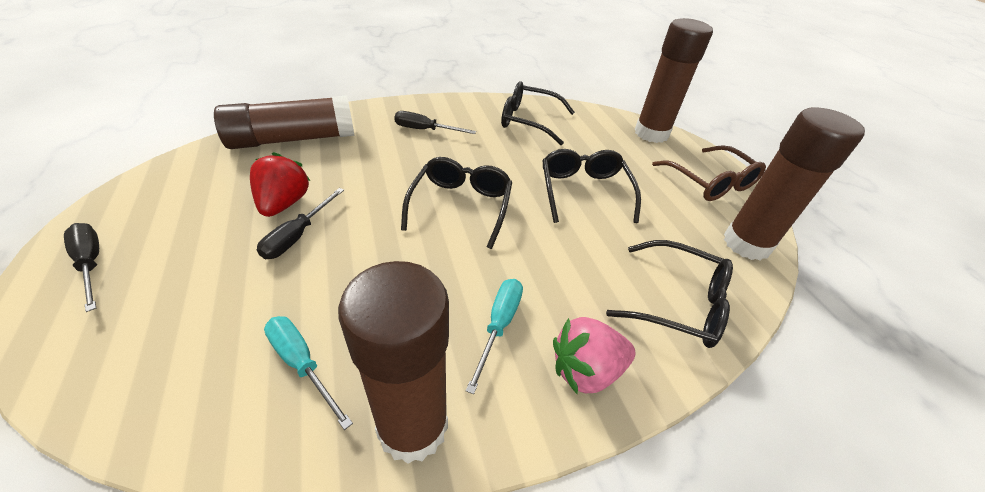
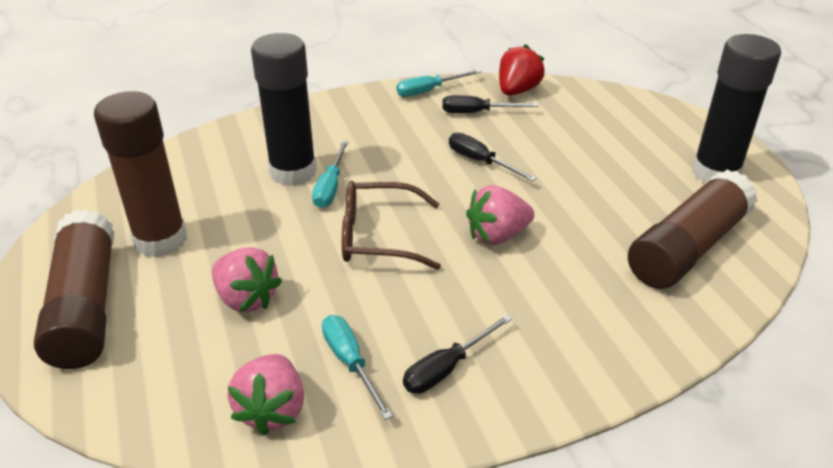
black glasses: [401,157,512,249] [501,81,575,145] [542,149,641,223] [606,240,733,348] = 4 -> none = 0
black glue stick: none = 0 -> [251,33,317,186] [692,34,781,183] = 2
brown glue stick: [214,96,354,149] [338,261,449,464] [634,18,713,143] [724,107,865,261] = 4 -> [34,209,114,369] [94,91,187,257] [628,170,758,289] = 3
pink strawberry: [553,317,635,394] = 1 -> [212,247,282,312] [228,354,304,436] [466,185,534,245] = 3
turquoise screwdriver: [264,316,353,430] [466,279,523,394] = 2 -> [312,140,349,208] [322,315,393,420] [396,69,481,97] = 3

